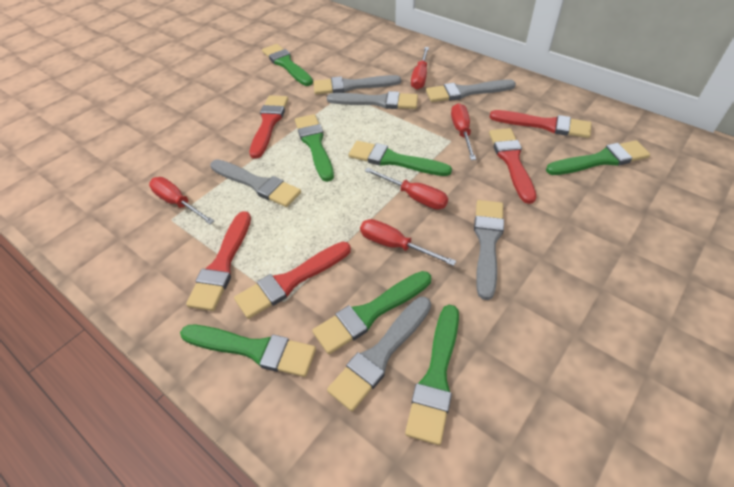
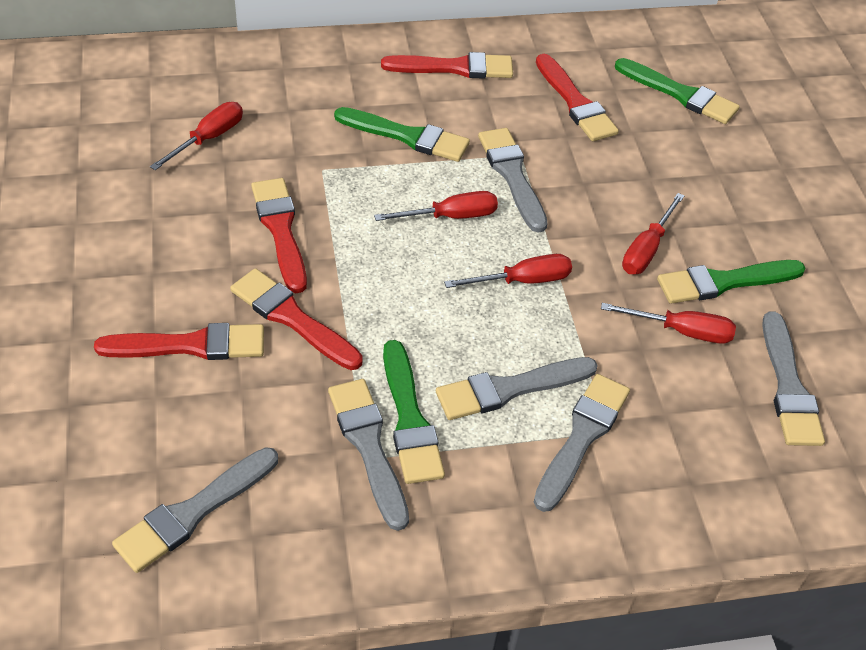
green brush: [180,325,316,377] [262,44,313,86] [295,114,334,182] [312,271,431,354] [349,141,452,176] [405,305,459,445] [546,140,650,175] = 7 -> [334,107,470,162] [383,340,445,484] [615,58,740,124] [657,260,806,304] = 4

